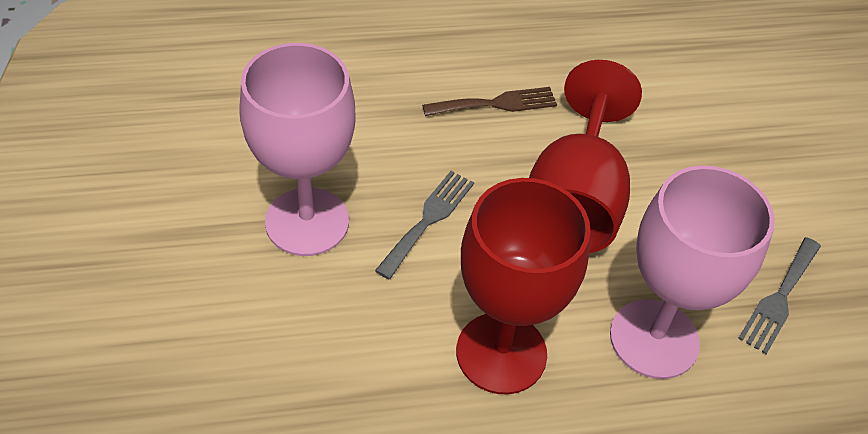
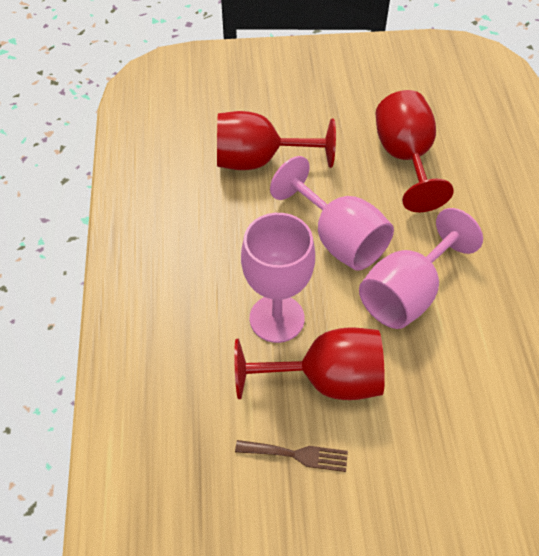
grey fork: [375,171,474,279] [738,237,821,354] = 2 -> none = 0
pink goblet: [239,43,356,256] [610,165,775,379] = 2 -> [241,213,315,343] [270,156,394,271] [359,208,483,329] = 3
red goblet: [456,178,591,394] [529,60,642,253] = 2 -> [217,111,336,170] [234,327,385,400] [375,90,454,212] = 3

